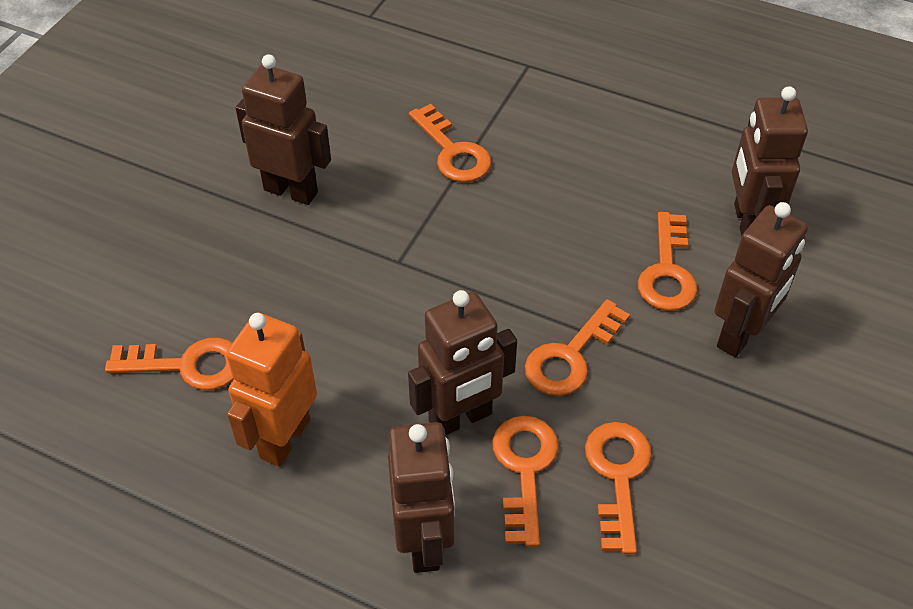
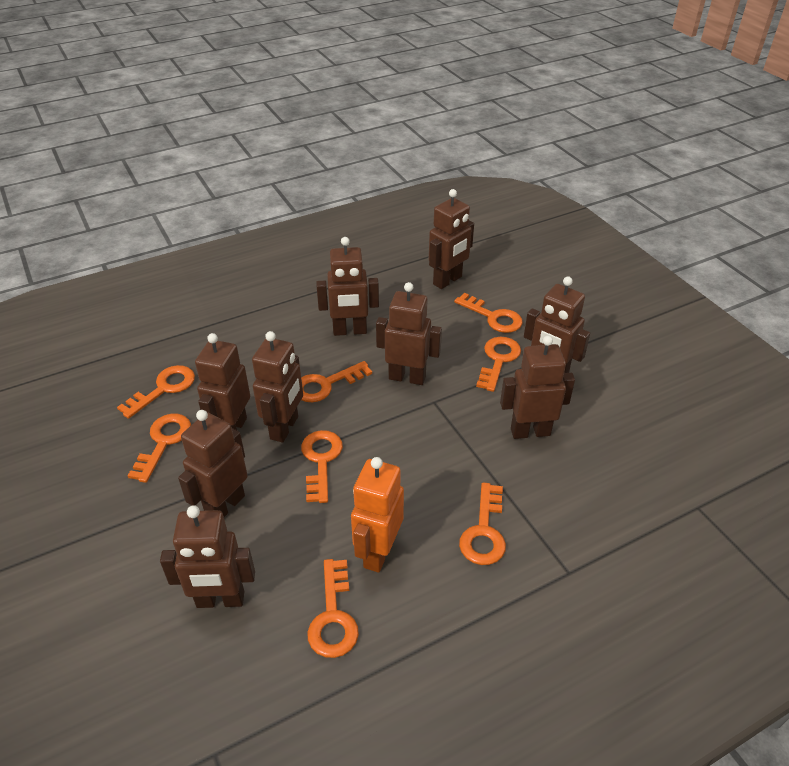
brown robot: [236,54,331,205] [388,422,455,573] [408,290,517,436] [714,202,808,357] [732,86,808,236] = 5 -> [160,505,255,608] [178,410,248,517] [195,333,250,430] [252,331,303,443] [316,237,379,336] [376,282,442,385] [429,189,474,289] [500,336,575,439] [524,276,590,373] = 9
orange key: [105,338,234,390] [409,104,491,182] [492,416,559,547] [525,299,630,396] [585,422,652,554] [638,212,697,311] = 6 -> [117,365,195,419] [128,414,191,483] [301,361,372,402] [301,430,343,503] [307,559,359,658] [454,293,522,333] [459,483,506,565] [476,337,521,392] = 8

